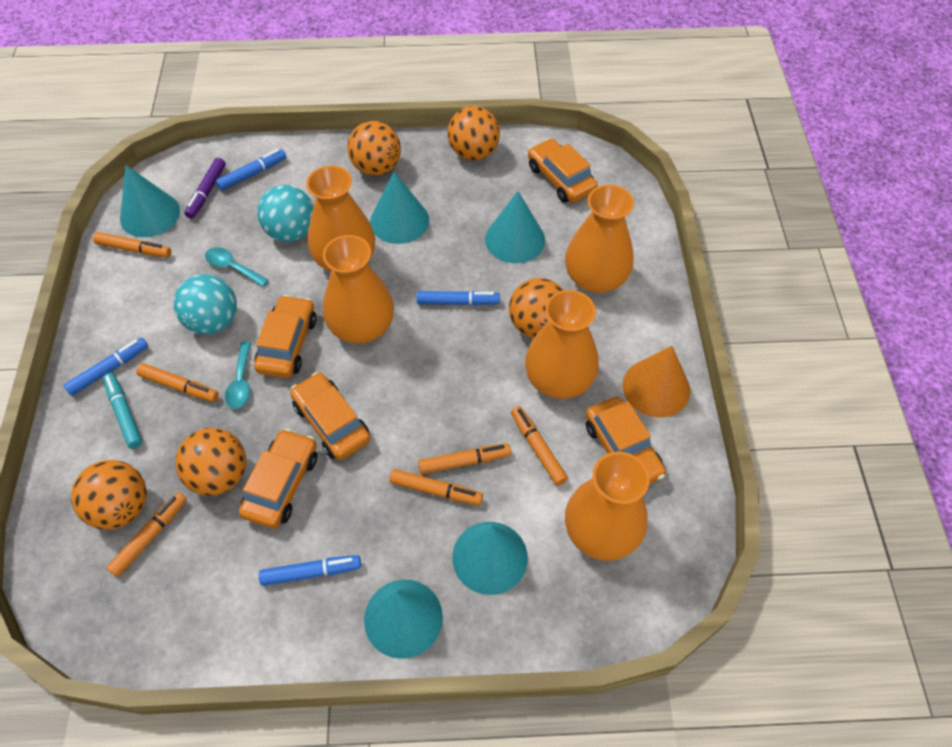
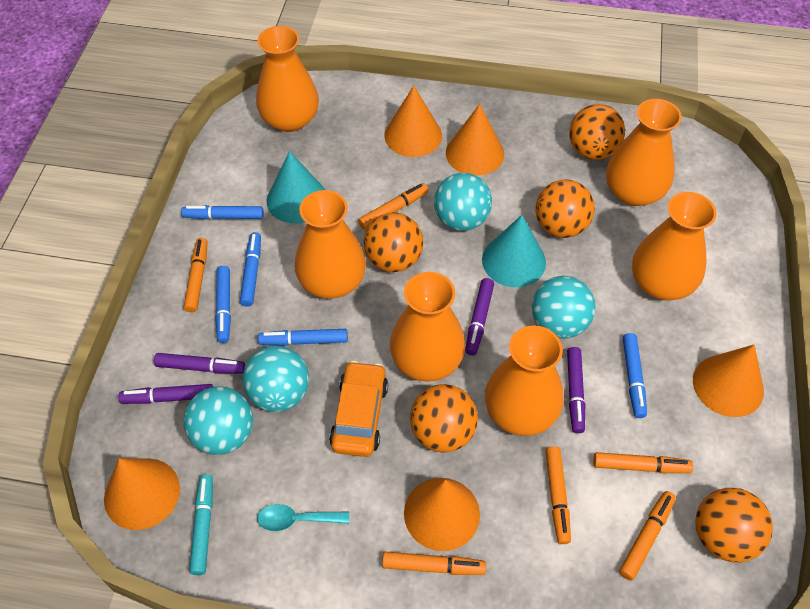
blue marker: [63,338,148,396] [216,149,286,190] [259,555,361,586] [417,291,500,305] = 4 -> [181,205,264,220] [215,266,231,343] [240,232,261,307] [258,329,348,346] [623,333,647,418] = 5
orange car: [239,429,317,529] [254,295,316,378] [290,372,370,460] [528,138,598,203] [585,397,666,484] = 5 -> [329,361,388,457] = 1
orange cone: [623,346,690,418] = 1 -> [104,458,180,530] [384,86,442,157] [404,478,480,551] [446,104,504,176] [693,344,764,417] = 5
orange vase: [306,166,375,271] [323,235,394,343] [525,290,599,399] [565,184,634,293] [565,452,650,561] = 5 -> [256,26,319,132] [294,190,366,299] [390,272,465,382] [485,325,563,436] [606,99,682,206] [632,192,717,300] = 6
purple marker: [184,158,226,219] = 1 -> [118,384,213,404] [154,353,245,374] [465,278,494,355] [567,347,585,433] = 4
turquoise ball: [174,274,237,335] [257,185,314,242] = 2 -> [184,386,253,455] [242,346,309,412] [434,173,492,231] [532,276,596,339] = 4
turquoise cone: [120,165,180,237] [364,580,443,659] [370,172,429,244] [452,522,528,595] [485,191,545,263] = 5 -> [267,151,325,224] [482,215,546,287] = 2
turquoise spoon: [205,247,269,287] [225,341,251,409] = 2 -> [257,504,349,531] = 1

